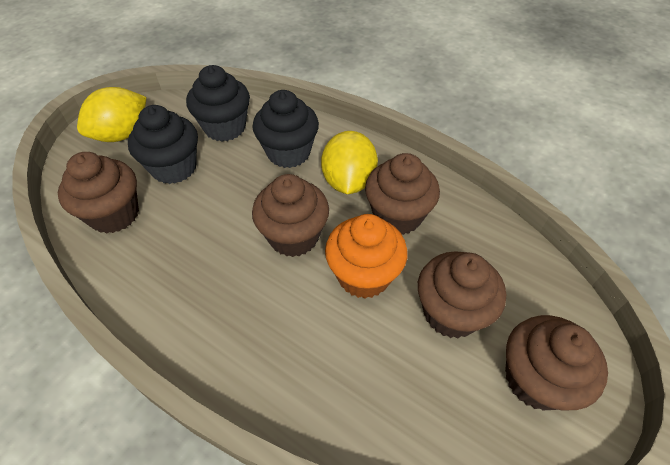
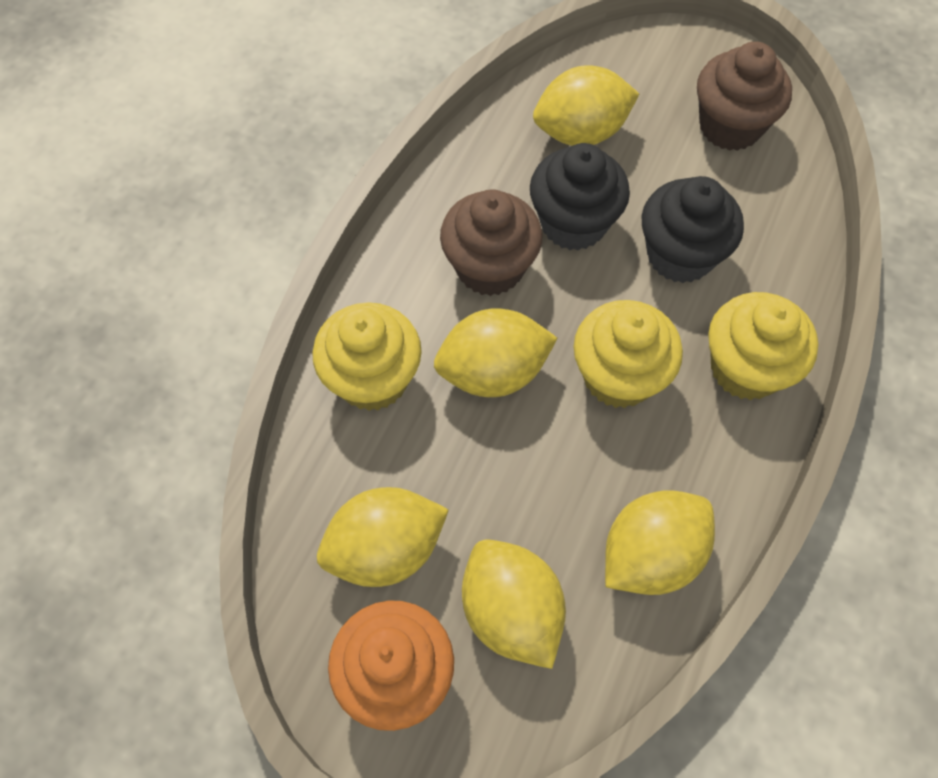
black cupcake: [128,105,198,184] [186,65,250,141] [252,90,319,168] = 3 -> [530,143,630,250] [642,176,744,283] = 2
brown cupcake: [58,152,139,234] [252,174,329,257] [365,153,440,235] [418,251,506,338] [505,315,608,410] = 5 -> [440,189,542,296] [697,42,792,151] = 2
yellow cupcake: none = 0 -> [312,302,422,411] [574,300,683,408] [708,292,818,400] = 3
yellow lemon: [77,87,146,142] [321,131,378,194] = 2 -> [317,487,449,587] [434,309,557,397] [462,539,566,669] [533,65,639,146] [605,490,715,595] = 5

